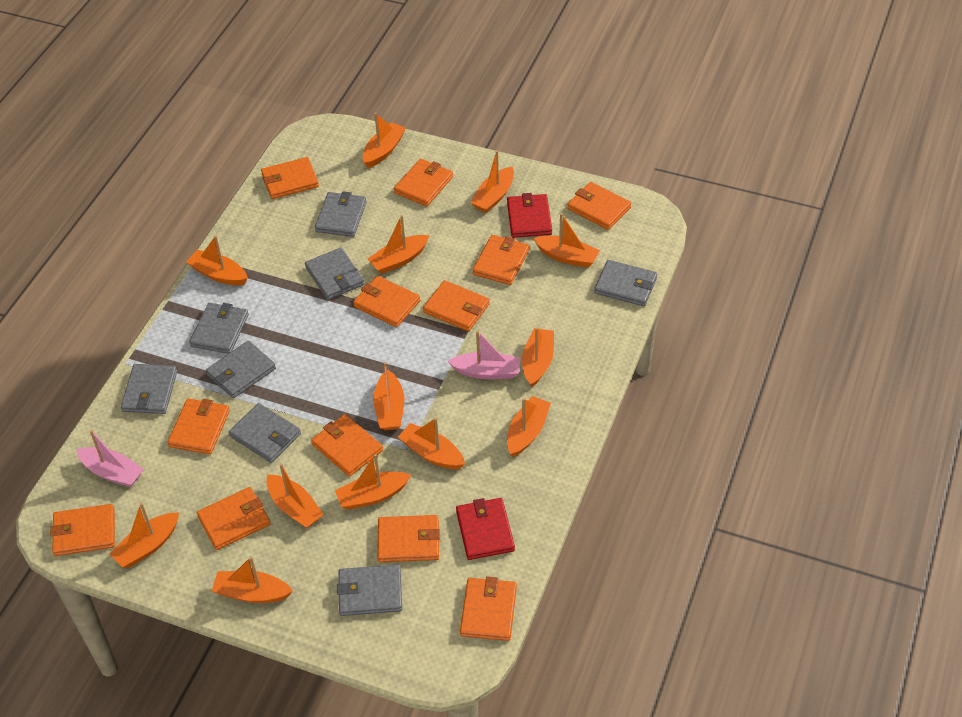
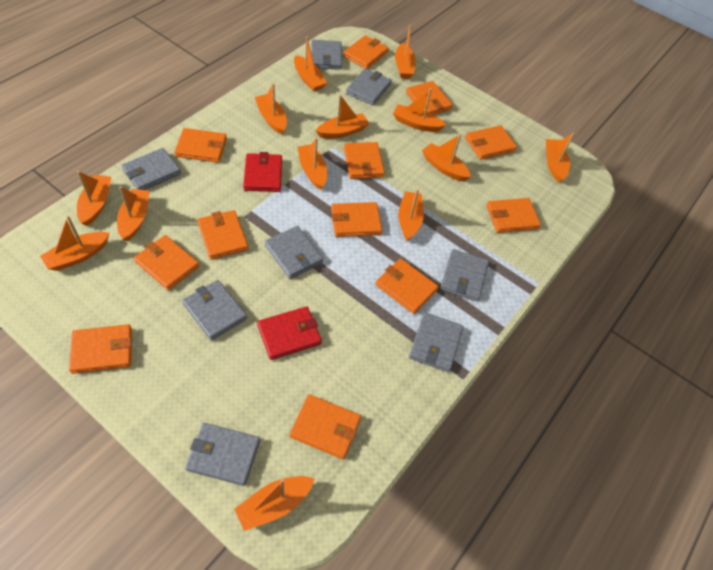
pink boat: [76,430,144,487] [448,330,520,379] = 2 -> none = 0

